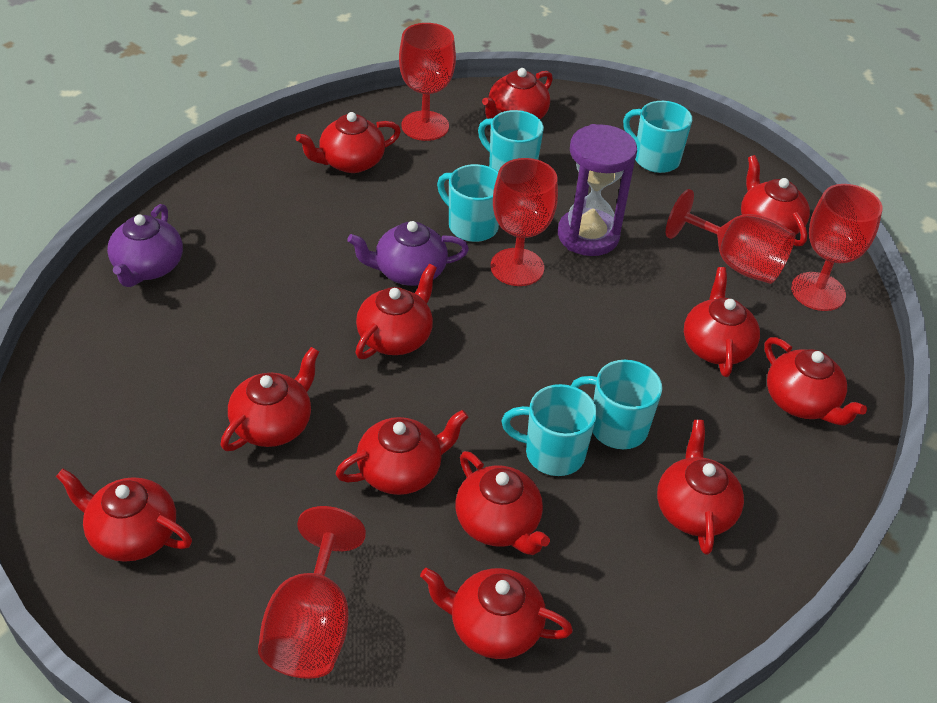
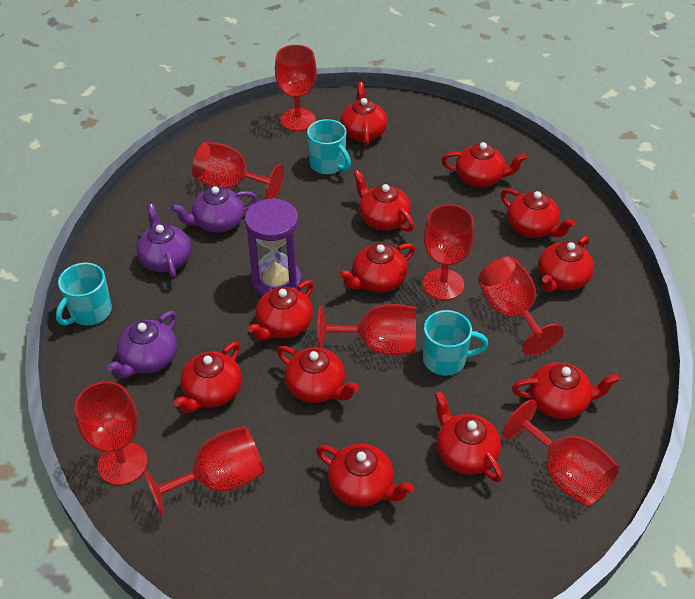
purple teapot: [107,204,183,287] [347,221,469,286] = 2 -> [107,311,177,378] [136,204,191,279] [171,186,257,233] = 3
red goblet: [258,506,366,679] [399,23,456,141] [490,158,558,286] [666,189,796,284] [791,184,882,311] = 5 -> [75,381,148,485] [143,426,265,517] [192,141,284,199] [275,45,317,131] [317,304,416,355] [422,204,474,300] [478,256,564,355] [502,399,619,507] = 8
turquoise mug: [437,164,499,242] [478,110,544,172] [501,384,597,476] [571,360,662,449] [623,101,692,173] = 5 -> [56,263,112,326] [307,119,351,174] [423,310,488,376] = 3

